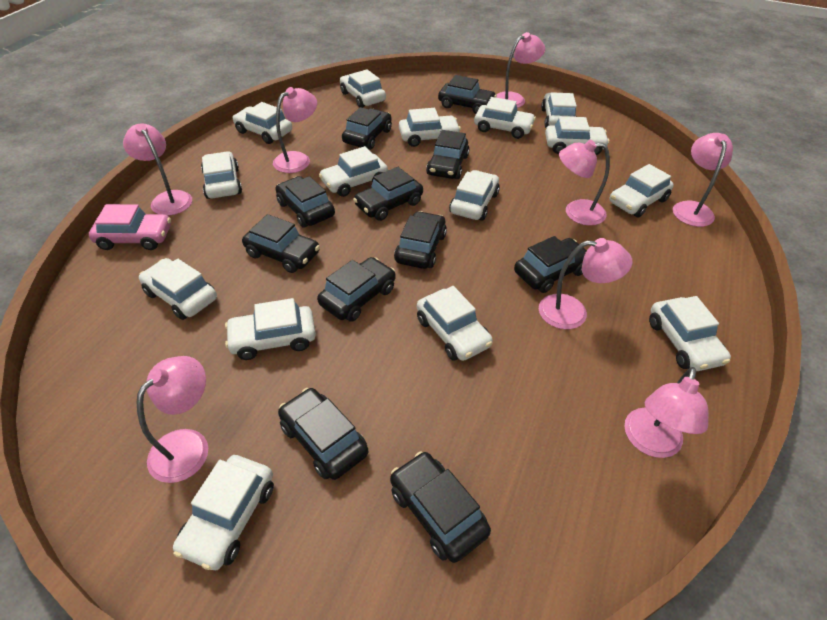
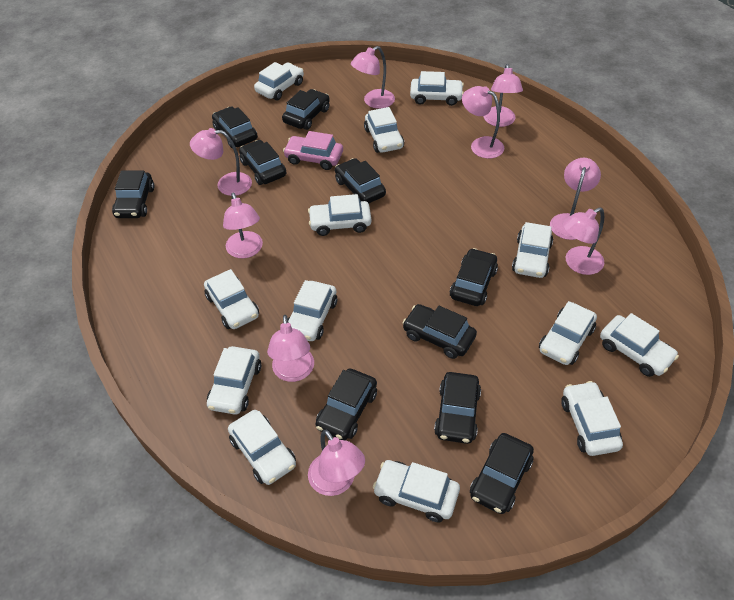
black car: [242,214,320,273] [275,176,335,227] [278,388,368,480] [317,257,396,322] [342,107,392,150] [353,167,423,221] [390,451,491,563] [394,211,447,269] [426,130,469,179] [438,75,497,114] [514,236,587,293] = 11 -> [112,171,154,218] [212,107,258,148] [239,140,286,185] [282,89,330,130] [315,368,377,440] [335,158,386,203] [402,304,477,359] [434,372,481,444] [450,248,498,306] [470,433,534,514] = 10
pink lamp: [123,123,192,215] [137,356,208,483] [273,87,317,173] [496,32,545,108] [539,238,632,329] [559,140,610,226] [624,367,708,458] [673,133,733,227] = 8 -> [190,128,252,196] [223,193,263,258] [267,315,314,382] [308,430,365,496] [351,46,395,109] [462,86,504,159] [483,64,523,127] [550,158,601,240] [562,207,604,275] = 9
white car: [139,258,217,320] [173,455,274,570] [201,151,242,199] [225,298,316,360] [233,102,292,144] [319,146,388,197] [340,69,386,108] [399,108,461,147] [417,286,493,361] [449,170,500,221] [474,97,536,139] [541,92,577,128] [545,116,610,155] [609,164,674,218] [649,296,731,371] = 15 -> [204,269,259,329] [207,346,261,415] [228,410,296,485] [254,62,304,100] [288,280,337,341] [308,194,371,236] [364,107,404,153] [373,460,460,523] [410,71,464,106] [512,222,553,278] [539,301,597,365] [561,381,623,456] [600,313,679,377] = 13

